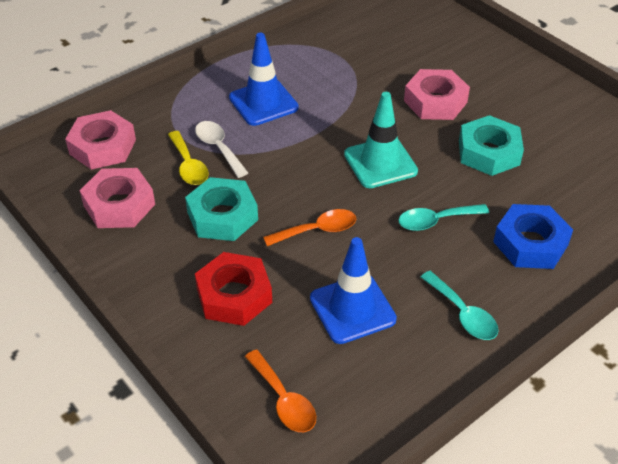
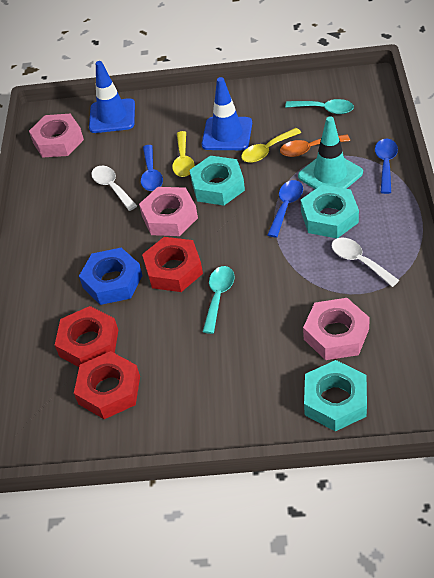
blue spoon: none = 0 -> [141,145,163,191] [267,180,303,238] [375,138,398,194] = 3
orange spoon: [245,350,316,432] [263,209,356,246] = 2 -> [280,135,350,157] = 1
red nut: [195,252,272,326] = 1 -> [55,306,118,367] [74,351,140,419] [142,237,203,292] = 3
turquoise nut: [185,177,258,241] [459,115,524,176] = 2 -> [189,156,245,206] [301,185,359,238] [304,360,367,431] = 3
white spoon: [195,121,248,178] = 1 -> [91,166,137,211] [331,237,399,287] = 2
yellow spoon: [168,131,208,185] = 1 -> [172,131,194,177] [241,128,301,163] = 2

